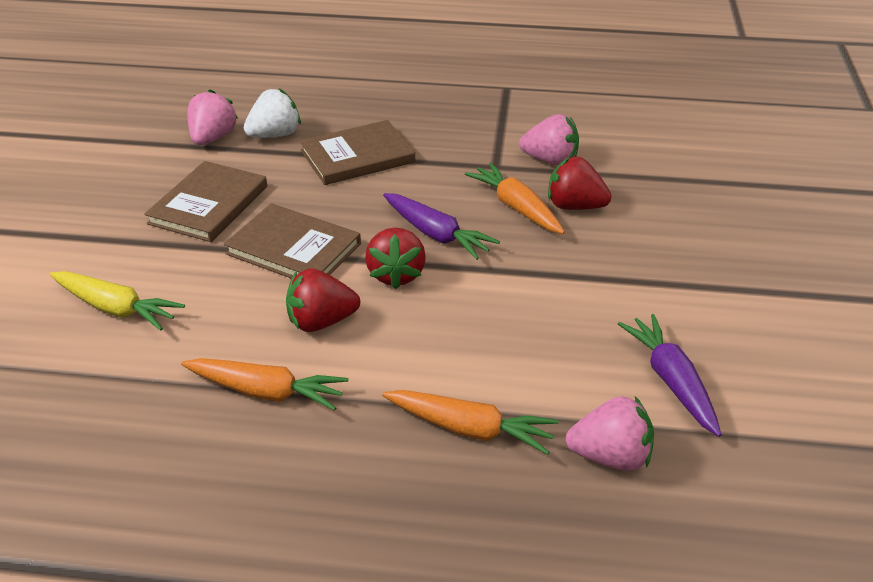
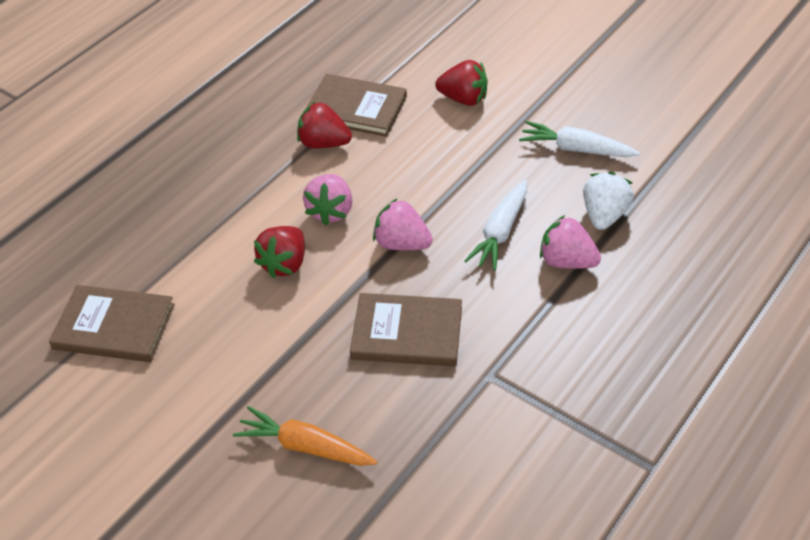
orange carrot: [181,358,348,411] [382,390,559,455] [465,162,565,234] = 3 -> [233,406,377,466] = 1
purple carrot: [383,193,500,260] [618,314,721,437] = 2 -> none = 0
white carrot: none = 0 -> [464,180,527,271] [519,121,640,157] = 2
yellow carrot: [50,271,185,331] = 1 -> none = 0

